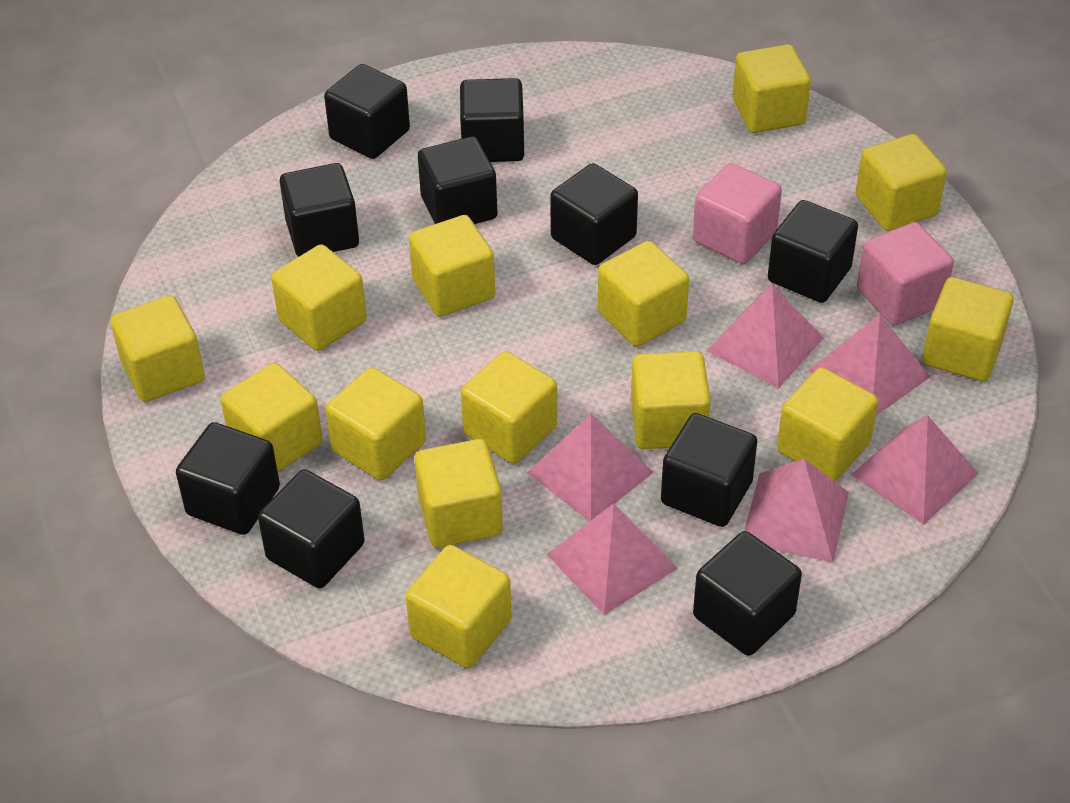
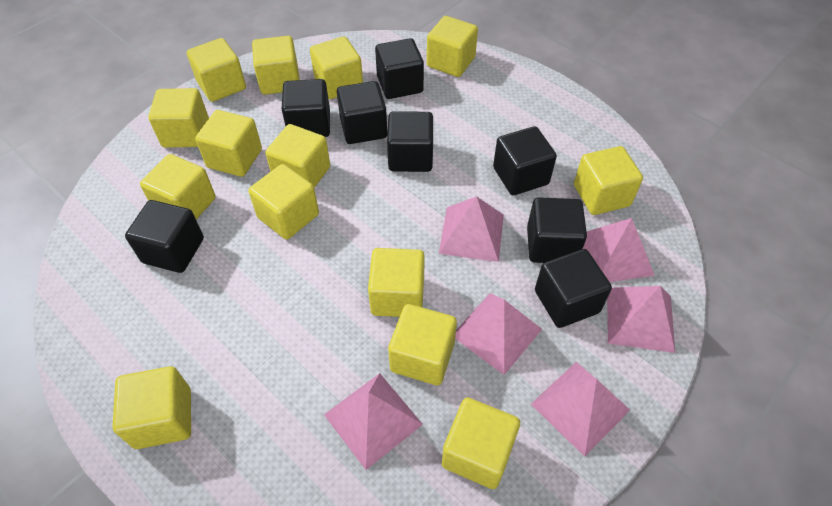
black cube: [176,422,280,535] [258,469,365,588] [280,163,359,257] [324,64,410,159] [418,137,497,224] [460,78,524,162] [550,163,638,265] [661,413,757,527] [693,531,802,656] [768,200,858,303] = 10 -> [125,200,204,273] [282,79,330,137] [337,81,387,144] [375,38,424,99] [387,111,433,172] [493,126,557,195] [527,197,587,263] [535,249,612,328] = 8
pink cube: [693,163,782,264] [857,222,954,326] = 2 -> none = 0

